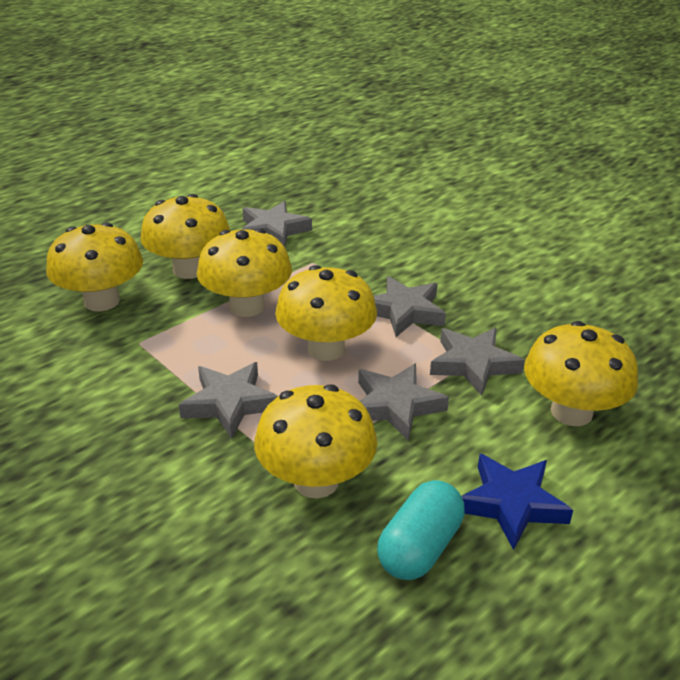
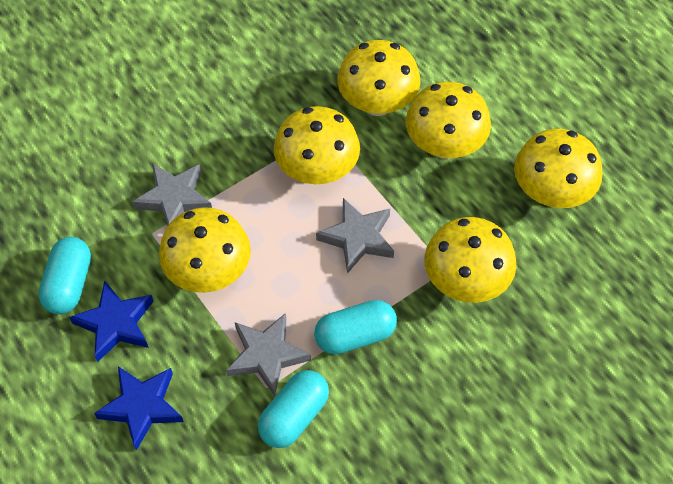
blue star: [462,454,573,550] = 1 -> [69,280,154,362] [94,366,184,451] = 2
grey star: [179,362,278,439] [242,201,312,247] [358,363,449,441] [374,276,446,337] [430,328,525,396] = 5 -> [132,164,212,225] [226,313,311,396] [316,198,394,274] = 3
turquoise capsule: [377,480,465,580] = 1 -> [38,237,91,314] [258,370,329,448] [314,300,397,354] = 3

